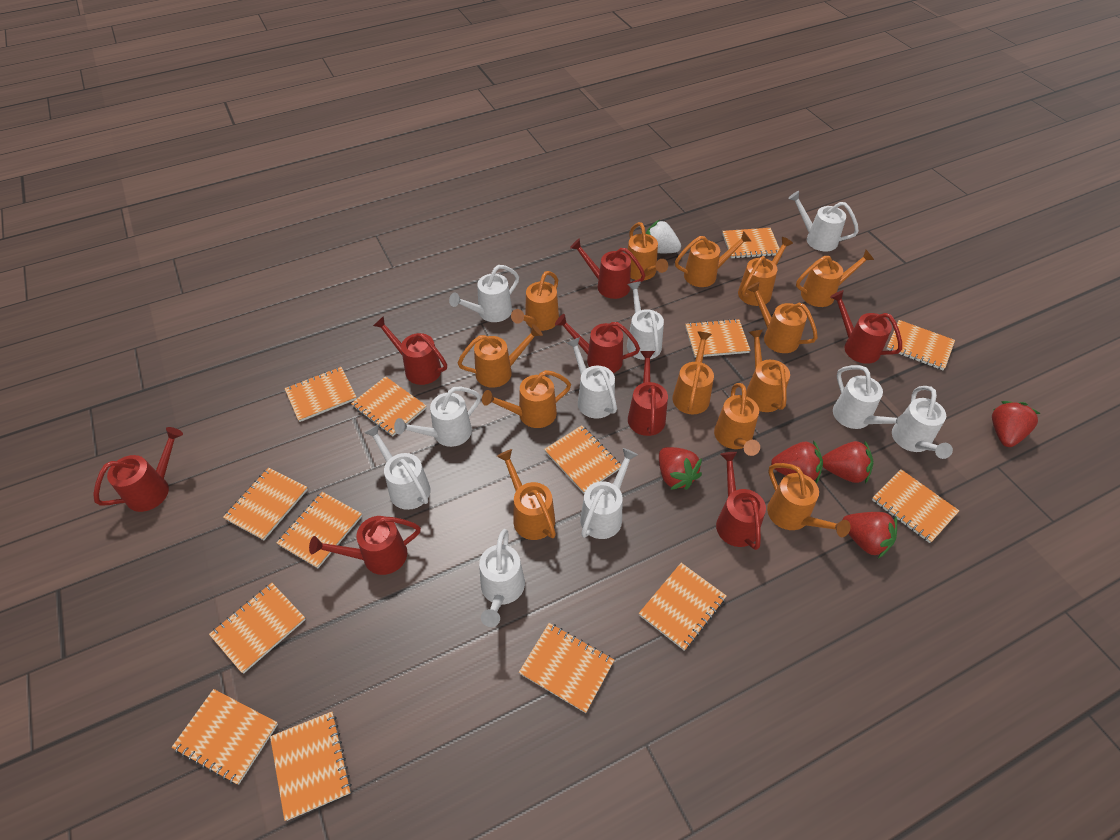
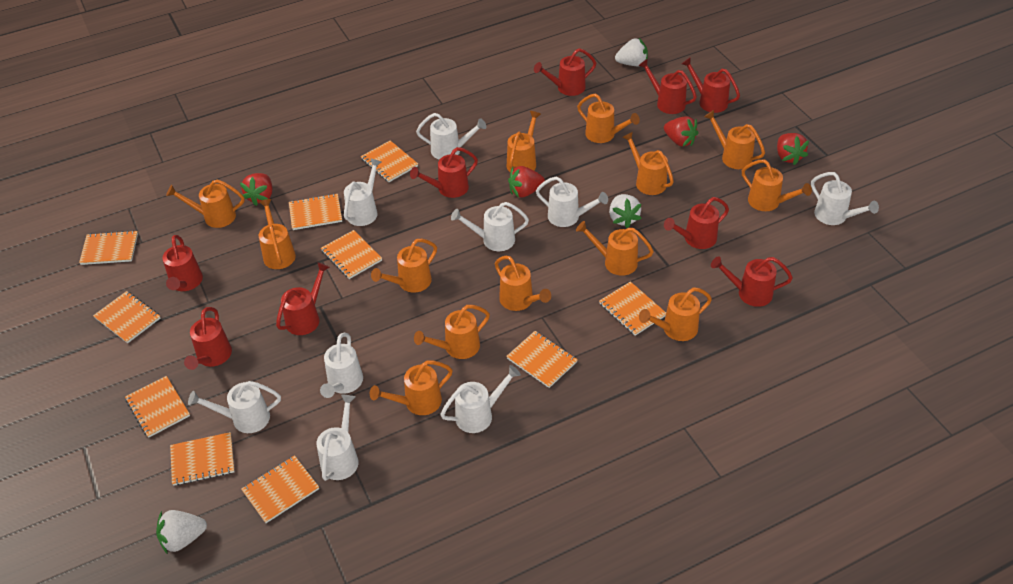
orange notebook: [172,689,278,784] [209,583,306,674] [223,467,308,540] [270,712,352,821] [276,492,362,568] [285,367,357,422] [351,376,426,436] [519,623,614,713] [544,425,621,493] [639,563,726,651] [685,319,751,357] [722,228,780,259] [872,469,959,543] [887,320,955,370] = 14 -> [79,230,138,265] [93,291,161,343] [125,376,190,438] [170,432,235,486] [241,455,319,523] [289,193,342,230] [321,230,382,279] [361,141,418,182] [506,331,578,388] [599,282,666,336] = 10
red strawberry: [659,447,702,490] [771,440,823,483] [822,440,873,484] [843,512,897,558] [992,401,1041,447] = 5 -> [240,173,272,206] [508,166,545,198] [664,116,699,147] [777,133,809,165] = 4
red watering can: [93,427,183,512] [309,516,421,575] [373,316,447,385] [555,314,640,373] [570,239,645,299] [628,351,668,436] [716,452,766,550] [830,290,902,364] = 8 -> [163,235,203,291] [184,307,232,370] [276,262,330,335] [410,147,478,198] [534,48,596,96] [638,59,697,114] [664,197,729,249] [682,57,740,113] [711,256,793,307] = 9
white strawberry: [646,220,681,253] = 1 -> [156,510,207,554] [609,194,642,228] [615,38,648,66] = 3
white watering can: [365,424,431,510] [394,387,481,447] [449,265,519,322] [479,529,525,627] [566,337,617,419] [580,448,638,539] [627,282,664,360] [788,191,859,251] [833,365,910,430] [892,386,953,459] = 10 -> [188,381,281,433] [317,395,359,481] [320,333,363,398] [344,158,381,226] [416,113,486,160] [440,365,521,433] [451,202,529,251] [536,176,608,227] [811,172,879,225] = 9

